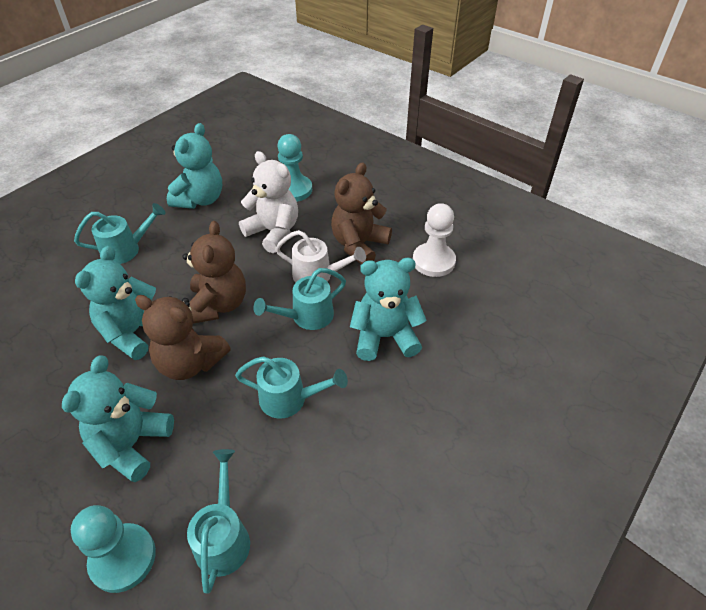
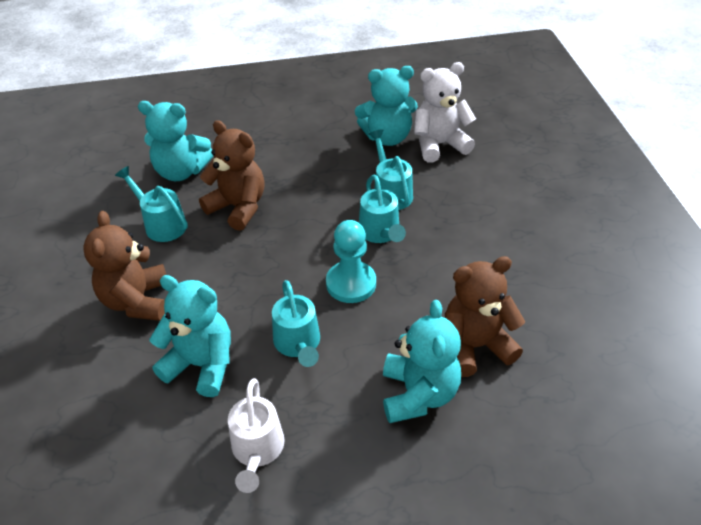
turquoise pawn: [71,505,156,593] [277,134,312,202] = 2 -> [326,220,376,303] = 1
white pawn: [413,203,456,277] = 1 -> none = 0

